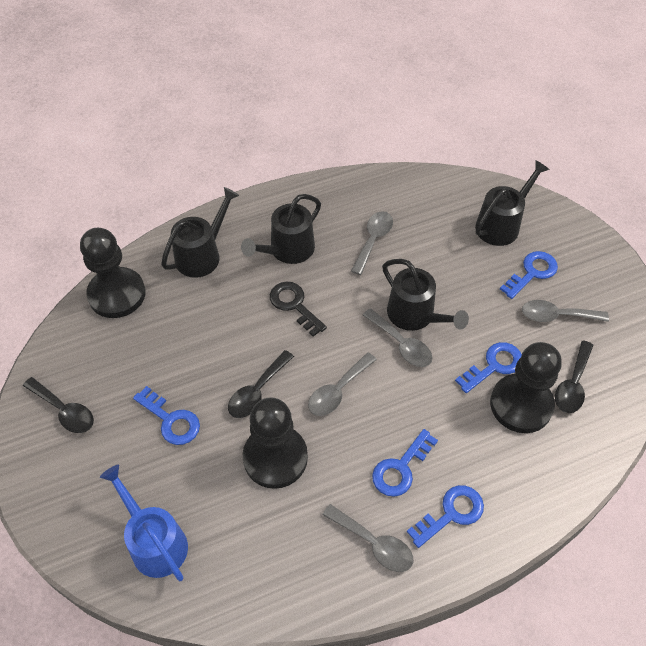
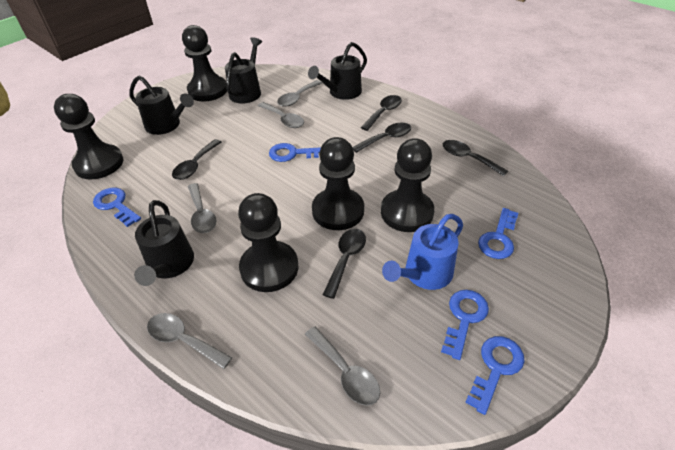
black key: [270,281,327,337] = 1 -> none = 0
black pawn: [80,228,145,318] [243,397,308,489] [490,342,562,433] = 3 -> [54,94,123,179] [182,25,227,101] [238,193,298,292] [312,137,364,230] [381,138,435,232] = 5
black spoon: [23,377,94,433] [228,350,294,418] [555,340,594,413] = 3 -> [172,139,221,180] [323,229,366,299] [352,123,411,153] [360,95,402,131] [443,140,508,177] = 5

